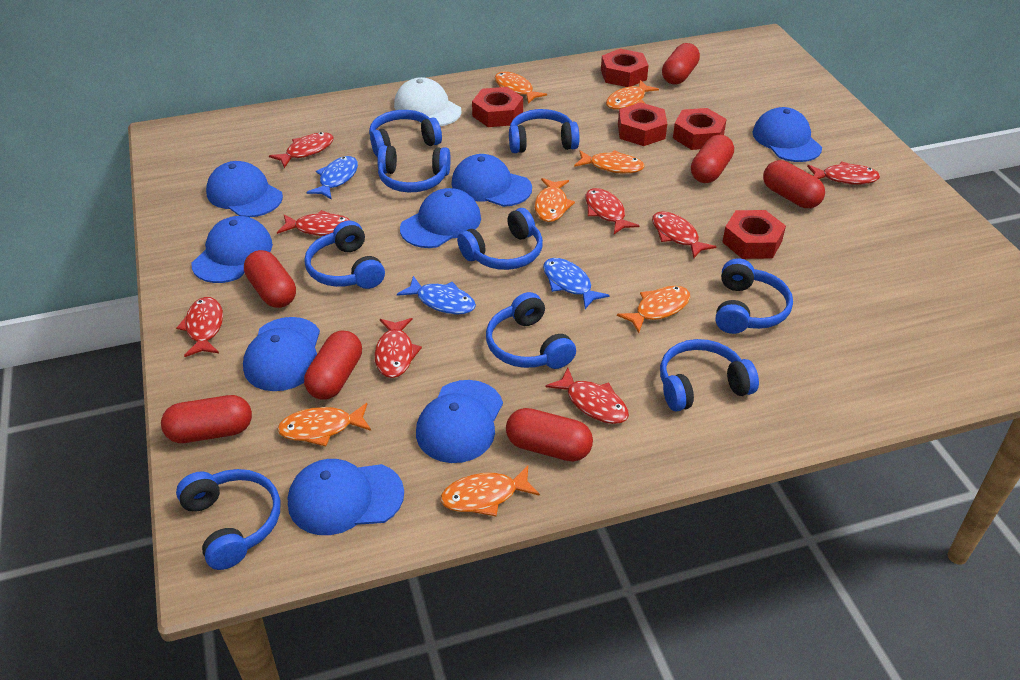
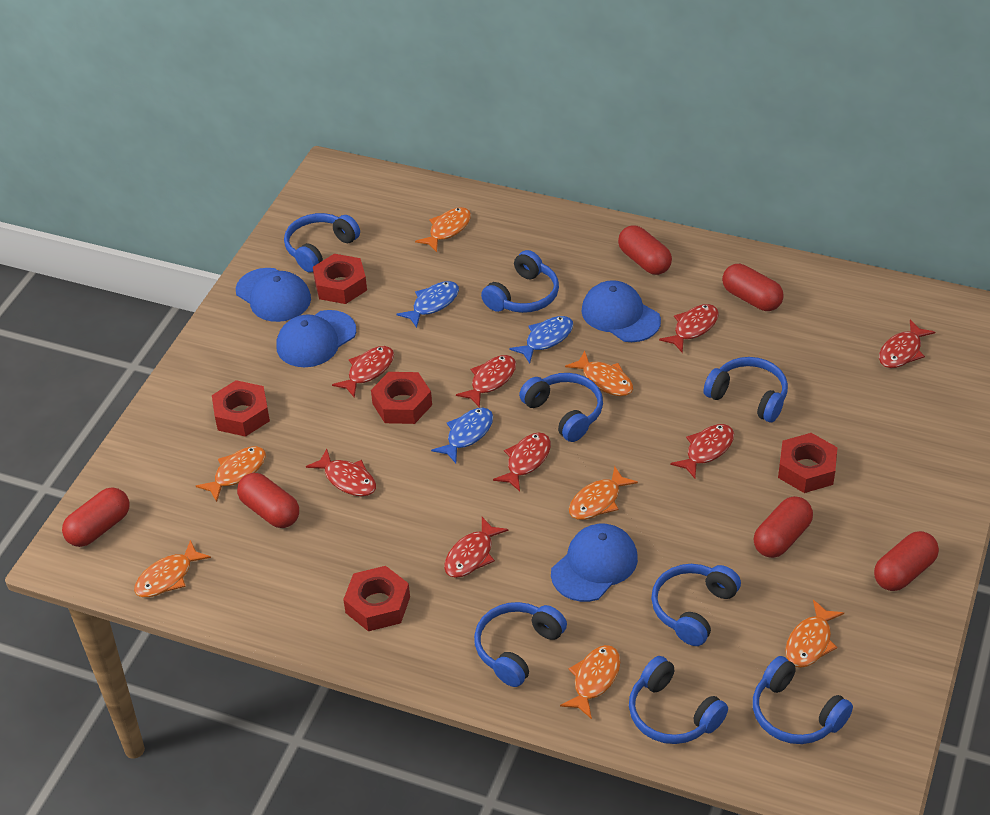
blue cap: [192,216,273,283] [206,161,283,217] [243,317,320,391] [288,459,404,535] [400,188,481,248] [416,380,503,463] [451,154,532,207] [752,107,822,162] = 8 -> [236,268,311,322] [277,310,356,367] [551,524,638,602] [581,280,661,342] = 4
blue headphones: [176,469,280,570] [305,220,385,289] [369,110,442,157] [377,145,451,193] [457,208,543,270] [486,292,576,369] [509,109,579,153] [660,339,759,412] [715,258,793,334] = 9 -> [284,213,360,273] [474,602,567,687] [481,250,559,313] [519,373,603,442] [629,656,728,744] [651,564,741,646] [703,357,788,423] [753,656,853,744] = 8
red capsule: [161,395,252,443] [244,250,296,308] [304,330,362,400] [506,408,593,462] [662,43,700,85] [691,135,734,183] [763,160,825,208] = 7 -> [62,487,130,547] [237,473,299,528] [618,225,672,275] [722,264,784,311] [754,496,813,558] [874,531,939,591] = 6
white cap: [394,77,462,126] = 1 -> none = 0

